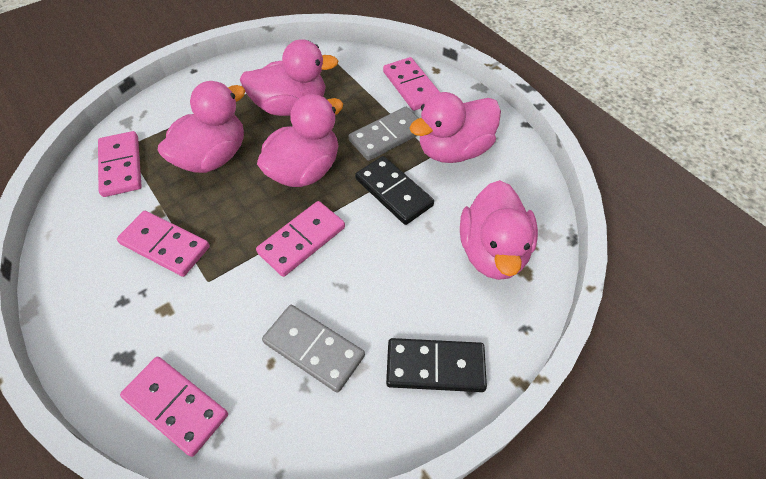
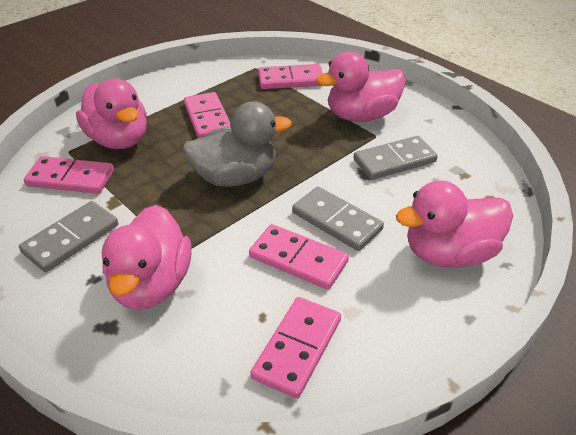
black domino: [355,156,434,225] [386,338,487,392] = 2 -> none = 0
grey domino: [262,305,365,393] [349,107,419,161] = 2 -> [19,201,118,272] [292,187,384,251] [354,136,438,180] = 3
grey duck: none = 0 -> [182,101,292,187] = 1
pink duck: [158,81,246,173] [240,39,339,116] [257,94,343,187] [409,92,501,163] [460,180,538,280] = 5 -> [76,78,147,149] [102,205,192,310] [316,51,406,122] [396,180,513,268] = 4

